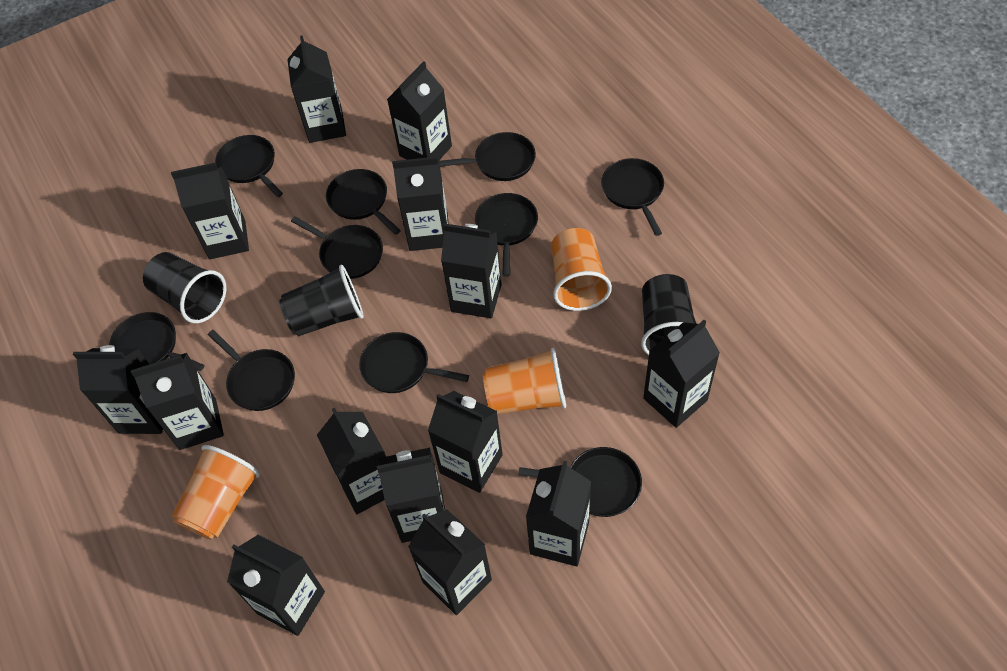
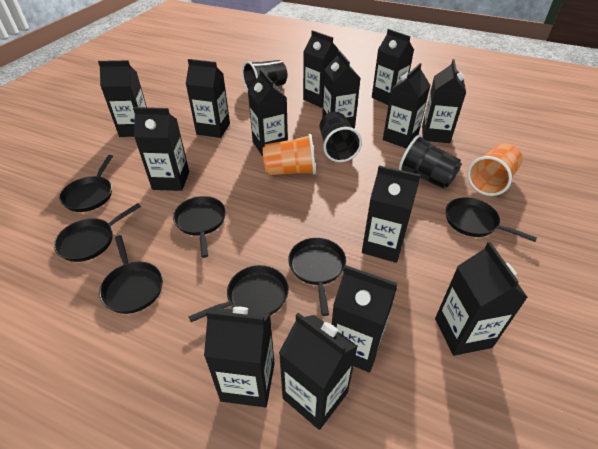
black pan: [109,312,204,371] [208,330,295,411] [215,135,283,197] [291,216,383,279] [326,169,401,235] [359,332,469,393] [439,132,536,181] [475,193,538,277] [518,447,642,517] [601,158,664,236] = 10 -> [54,203,141,262] [59,155,113,212] [99,235,163,314] [173,196,226,258] [188,265,289,322] [288,238,346,316] [446,197,537,242] = 7
orange cup: [171,445,260,540] [483,348,566,414] [551,228,612,311] = 3 -> [263,134,316,176] [467,143,523,196] = 2

